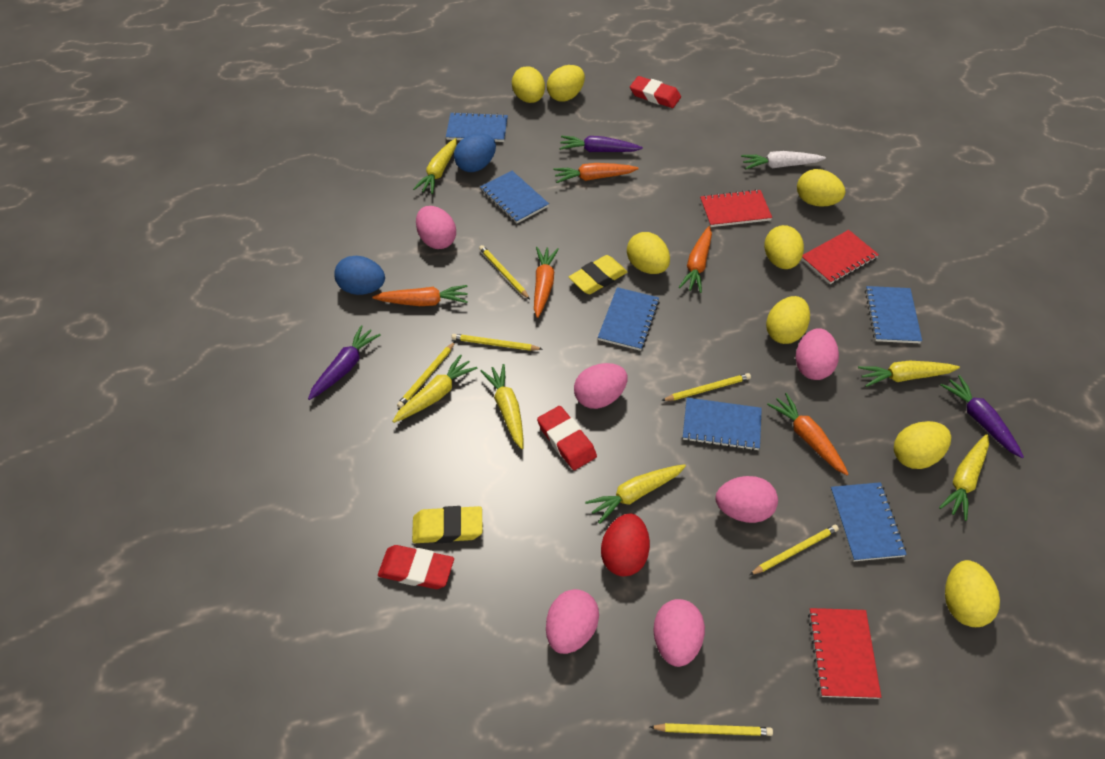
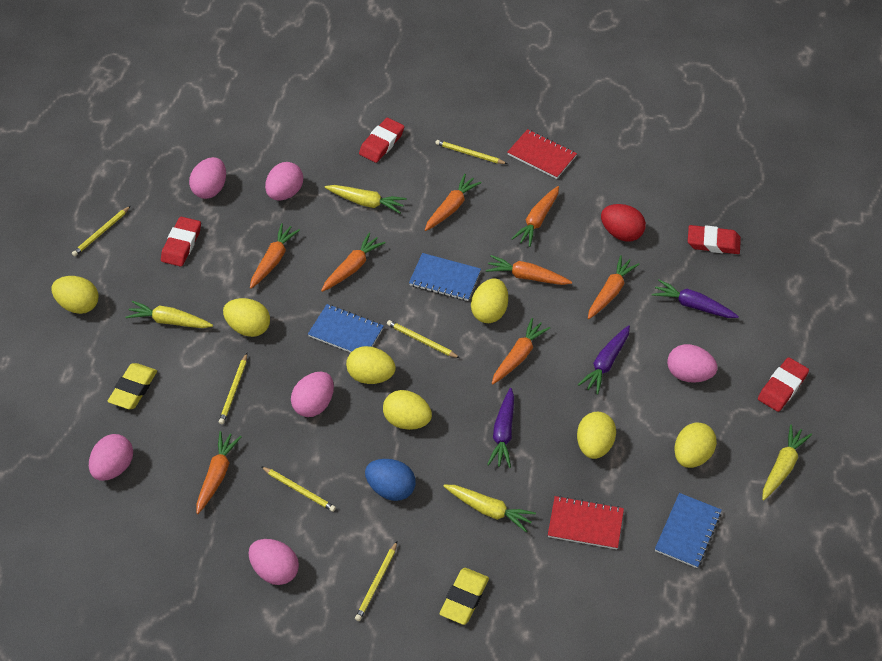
blue egg: [334,256,385,295] [454,133,496,172] = 2 -> [365,459,416,501] = 1
blue notebook: [446,112,508,142] [480,171,549,223] [598,287,660,351] [683,398,762,451] [830,482,907,561] [865,286,922,343] = 6 -> [308,304,384,353] [409,253,481,301] [655,493,722,568] = 3
orange carrot: [372,285,468,306] [534,247,559,318] [553,163,639,183] [679,226,712,293] [767,393,848,475] = 5 -> [196,431,242,514] [250,223,300,289] [321,233,385,292] [425,174,482,231] [486,255,572,285] [492,318,550,384] [511,186,559,247] [588,255,639,319] = 8
red eraser: [378,545,454,589] [537,406,597,470] [630,76,681,108] = 3 -> [161,217,201,267] [359,118,404,163] [688,225,741,254] [758,357,809,412] = 4
red notebook: [700,189,772,227] [801,230,879,284] [808,608,881,699] = 3 -> [507,129,577,179] [548,496,624,549] = 2
white carrot: [741,151,826,170] = 1 -> none = 0
yellow carrot: [392,354,478,423] [413,138,457,194] [481,364,523,449] [585,464,686,524] [858,361,960,387] [939,434,989,521] = 6 -> [125,301,213,328] [325,185,406,214] [444,485,536,532] [762,424,812,500] = 4
yellow egg: [512,66,545,103] [547,65,585,102] [627,232,670,274] [764,225,804,269] [766,296,810,344] [797,169,846,207] [894,421,951,469] [945,560,1000,627] = 8 -> [52,276,99,314] [223,298,270,337] [346,346,396,384] [383,390,432,430] [471,278,508,323] [577,412,616,459] [674,422,717,468] = 7

